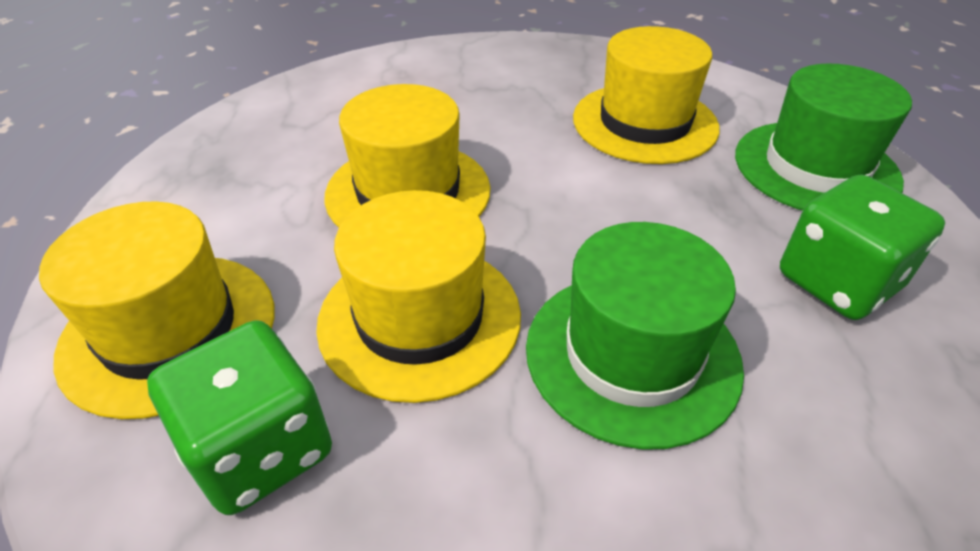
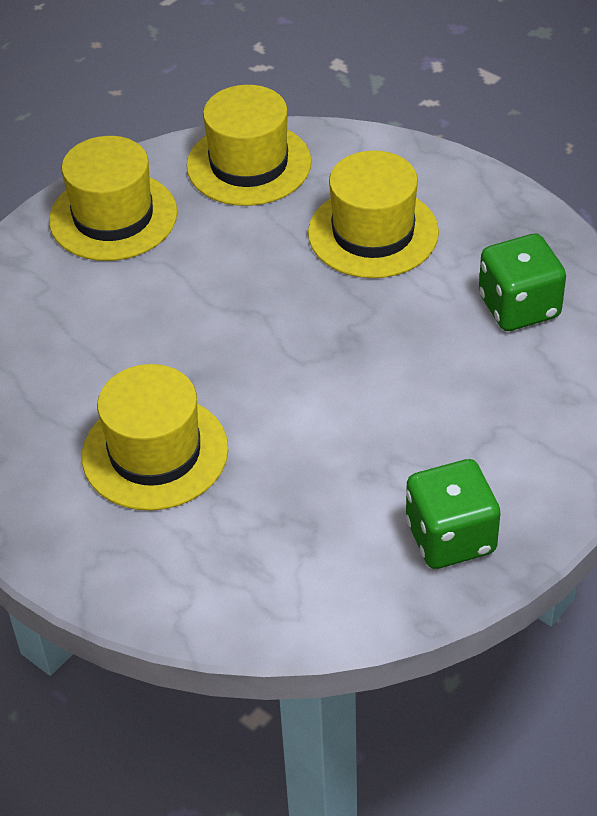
green hat: [526,222,744,450] [735,64,912,211] = 2 -> none = 0

